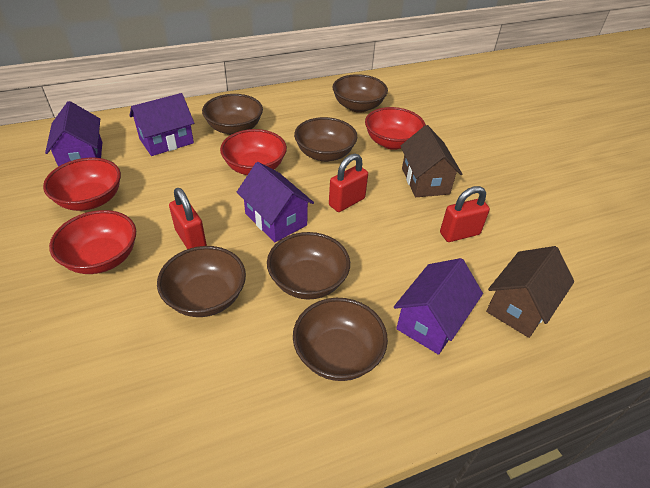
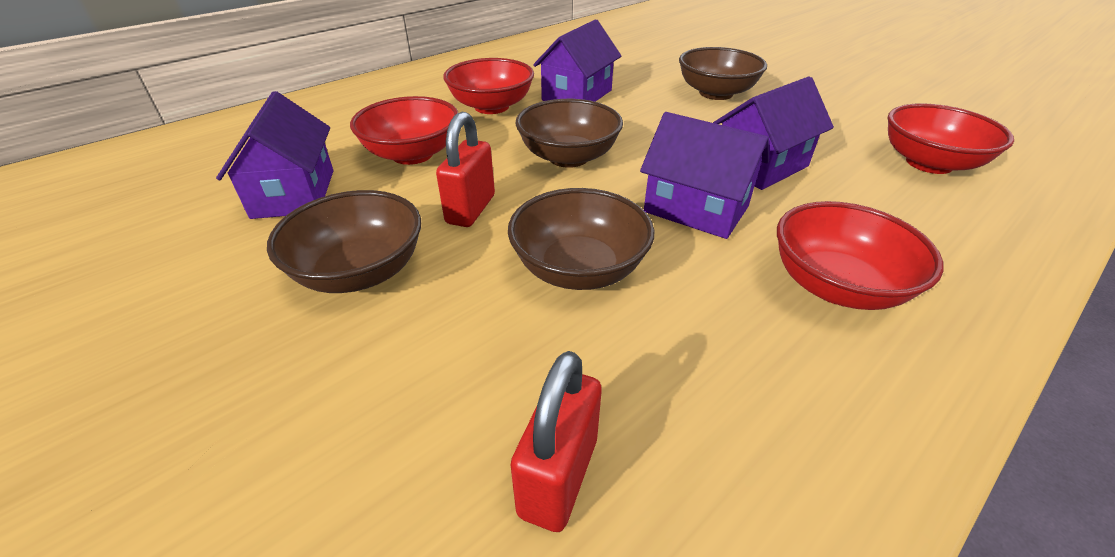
brown bowl: [157,246,246,317] [202,94,263,135] [267,232,350,300] [293,298,388,381] [294,117,357,162] [333,74,388,113] = 6 -> [267,190,421,293] [508,188,654,290] [516,99,623,168] [679,47,767,100] = 4
brown house: [400,125,462,197] [486,246,574,338] = 2 -> none = 0
red padlock: [169,188,207,249] [329,154,368,212] [440,186,490,242] = 3 -> [436,112,495,227] [511,351,602,532] = 2

